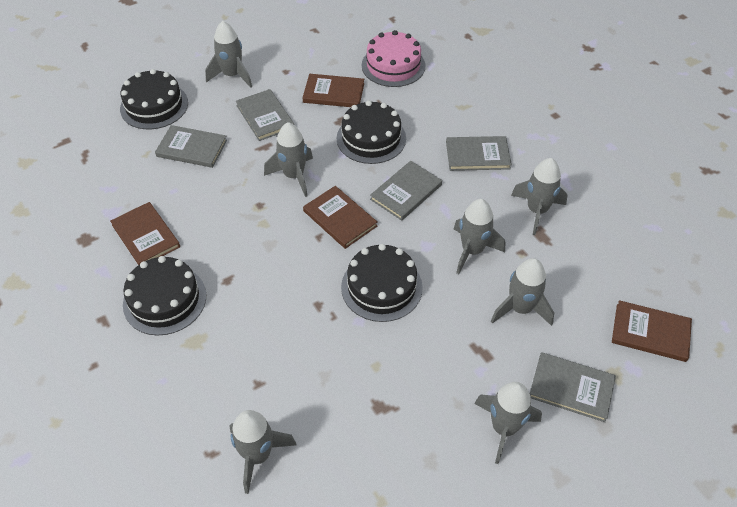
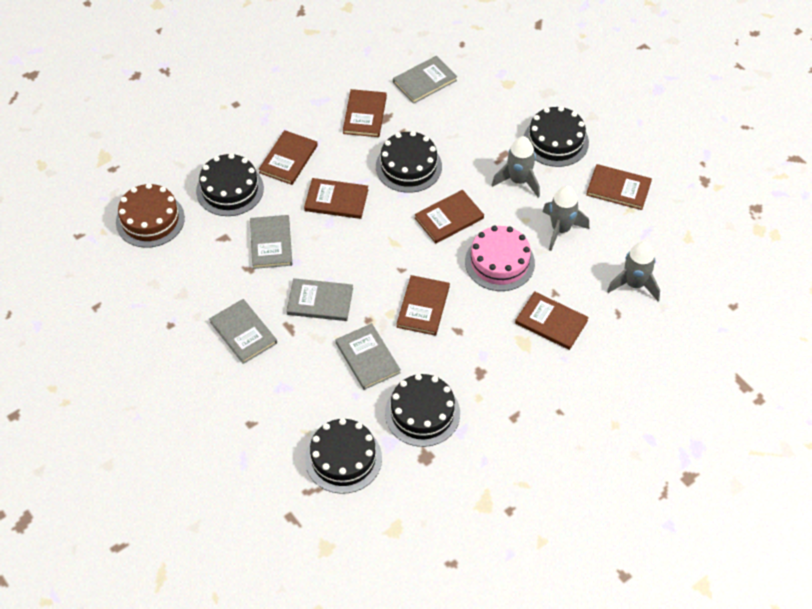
black cake: [120,69,188,129] [123,256,206,336] [337,100,406,164] [341,244,423,322] = 4 -> [196,153,264,216] [305,418,382,494] [376,131,442,193] [385,374,460,447] [524,106,589,167] = 5
brown book: [110,202,180,265] [303,74,364,107] [303,186,377,249] [612,300,692,362] = 4 -> [259,130,318,185] [304,178,368,219] [343,89,387,137] [396,275,450,336] [415,190,484,244] [515,291,589,350] [586,164,652,210] = 7
brown cake: none = 0 -> [116,183,185,248] = 1
grey rocket: [205,21,252,88] [229,410,297,494] [264,122,313,197] [454,199,505,274] [474,382,542,464] [491,258,554,326] [511,158,568,235] = 7 -> [492,136,540,198] [542,186,589,251] [607,241,660,301] = 3

